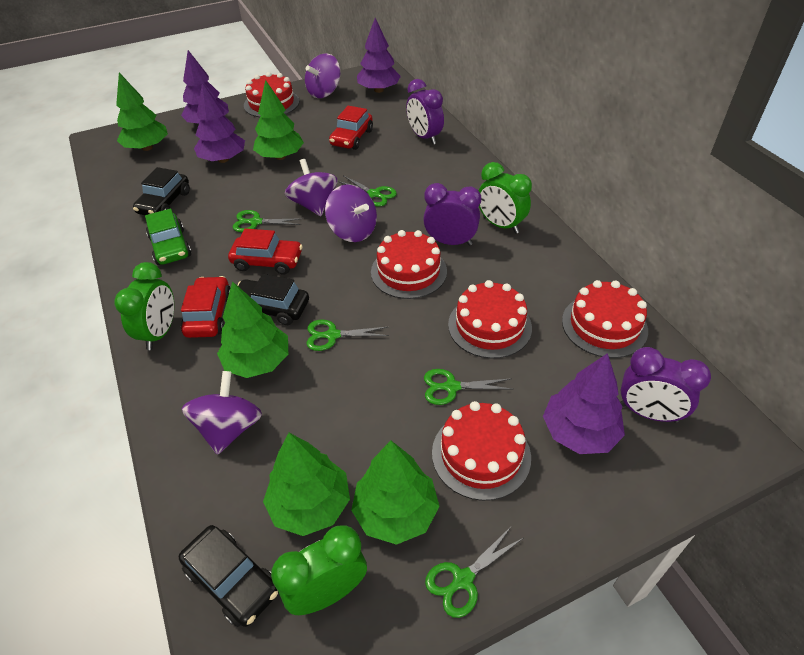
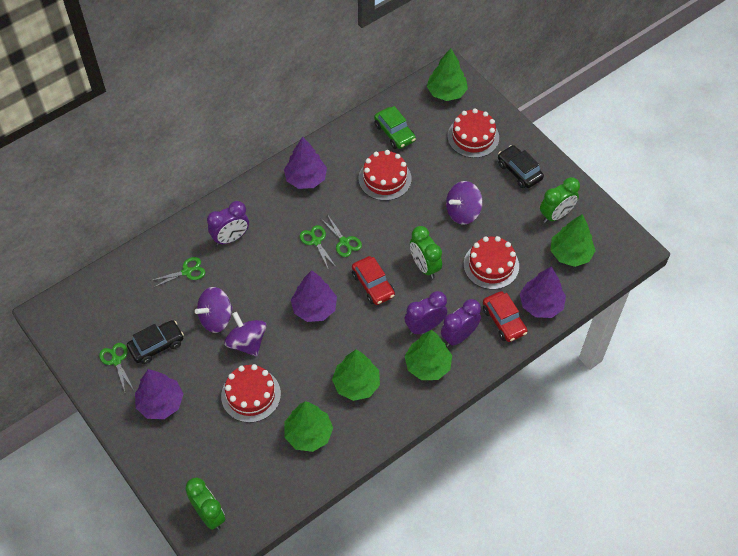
black car: [133,167,190,215] [179,525,278,627] [238,274,309,325] = 3 -> [127,320,184,364] [498,145,544,188] = 2
green scissors: [233,210,303,232] [306,319,389,351] [337,175,397,207] [424,369,514,405] [425,527,523,618] = 5 -> [99,343,134,391] [150,257,206,288] [300,225,336,268] [320,214,362,257] = 4
purple spinning top: [182,371,262,455] [285,159,338,216] [305,53,341,98] [325,184,377,242] = 4 -> [195,287,233,333] [224,312,266,356] [446,181,483,224] = 3
red cake: [244,72,299,117] [371,230,447,299] [432,401,531,501] [448,280,532,359] [562,280,648,358] = 5 -> [221,364,281,423] [359,150,412,201] [447,108,499,158] [464,236,519,290] = 4
red car: [181,276,230,338] [228,228,302,275] [329,106,373,150] = 3 -> [352,256,395,305] [483,291,528,342] = 2

